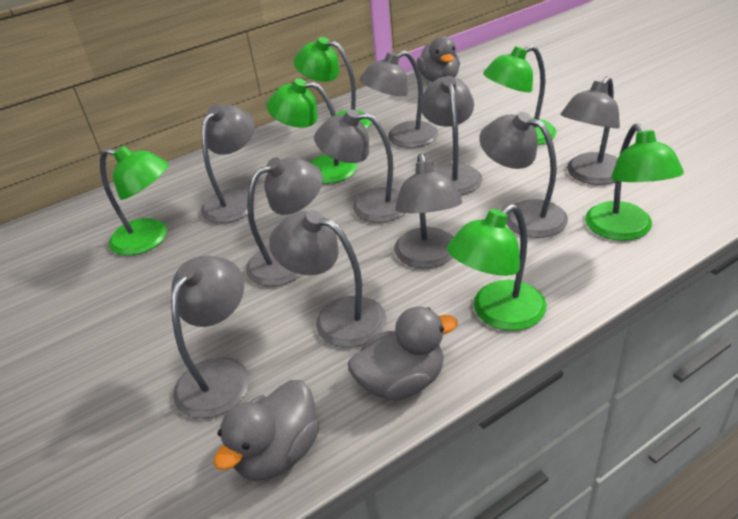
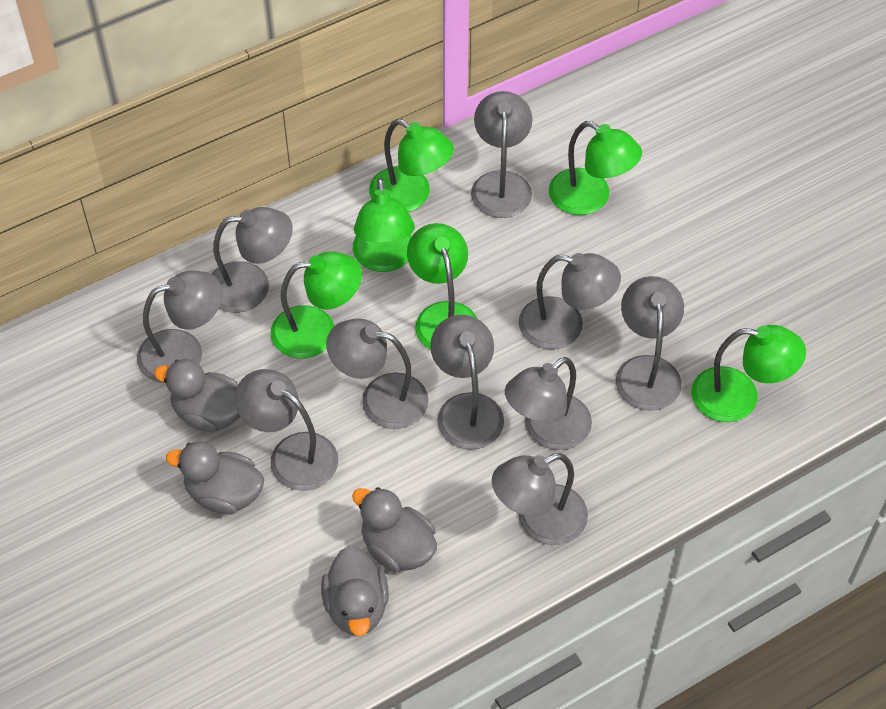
grey duck: [214,380,319,481] [348,307,458,400] [417,36,460,82] = 3 -> [154,359,240,433] [166,441,264,514] [321,546,389,636] [352,487,437,572] = 4

